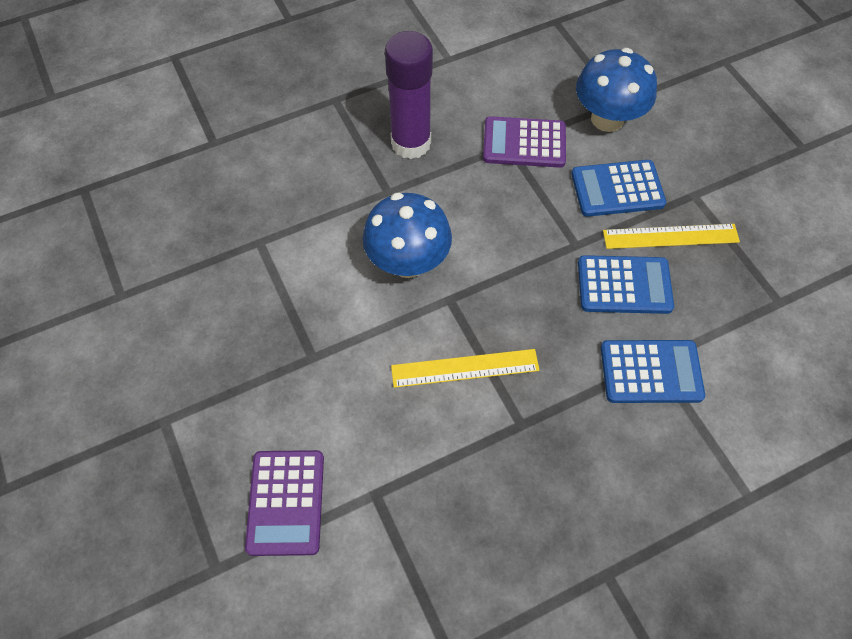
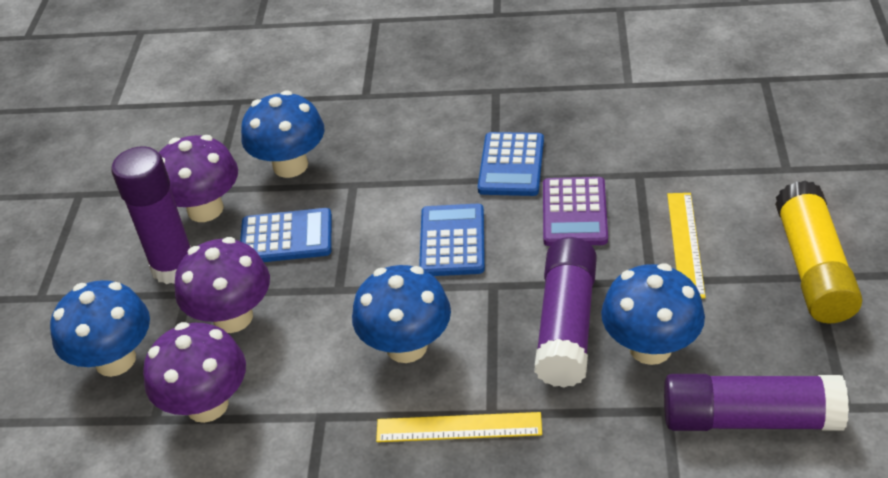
blue mushroom: [362,193,452,278] [576,48,657,132] = 2 -> [50,280,150,377] [241,90,324,178] [352,265,451,363] [601,263,705,365] = 4
purple calculator: [245,450,324,556] [483,116,566,168] = 2 -> [543,177,608,246] = 1
purple glue stick: [385,31,433,159] = 1 -> [112,147,191,284] [534,237,597,388] [664,374,849,431] = 3
purple mushroom: none = 0 -> [143,322,246,423] [159,135,238,222] [175,237,270,333] = 3
yellow glue stick: none = 0 -> [775,181,862,324] = 1

